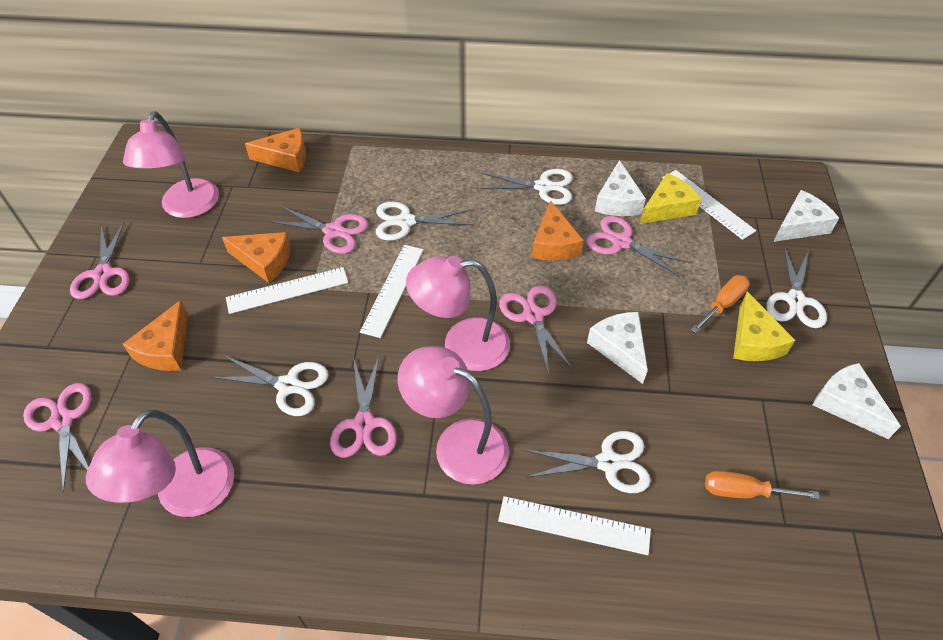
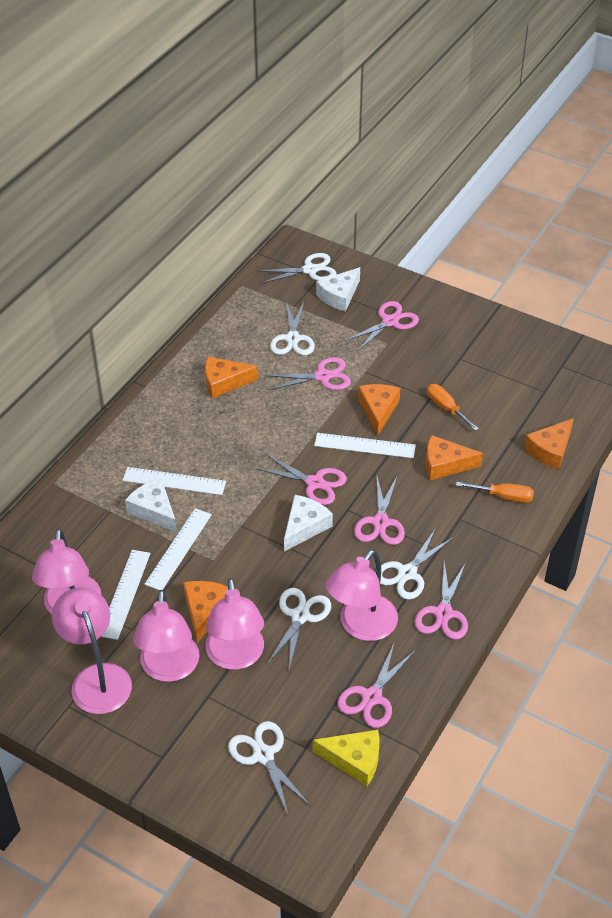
orange cheese: [123,300,188,371] [222,232,291,283] [245,128,306,172] [532,200,584,261] = 4 -> [183,581,228,643] [205,357,258,398] [358,384,400,436] [426,435,483,480] [524,418,574,469] = 5
pink lamp: [86,410,234,517] [123,111,219,218] [398,346,509,485] [406,256,510,371] = 4 -> [32,529,101,614] [52,587,132,714] [133,590,200,682] [206,578,264,670] [326,549,398,641] = 5
white cheese: [587,312,648,384] [595,160,646,216] [773,190,839,242] [812,363,901,439] = 4 -> [125,478,177,532] [284,495,333,552] [316,267,360,311] = 3
yellow cheese: [640,173,702,224] [733,292,795,361] = 2 -> [313,730,379,786] = 1

